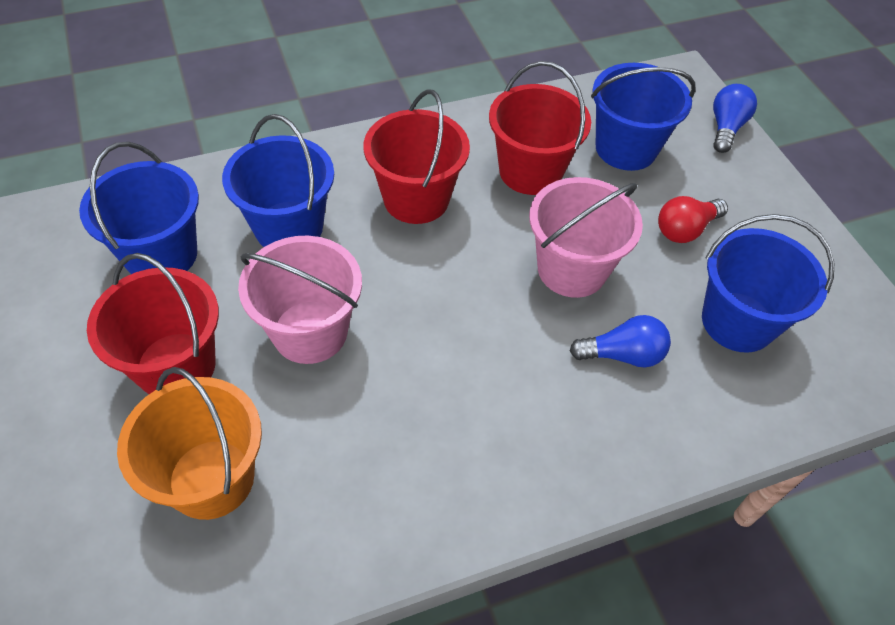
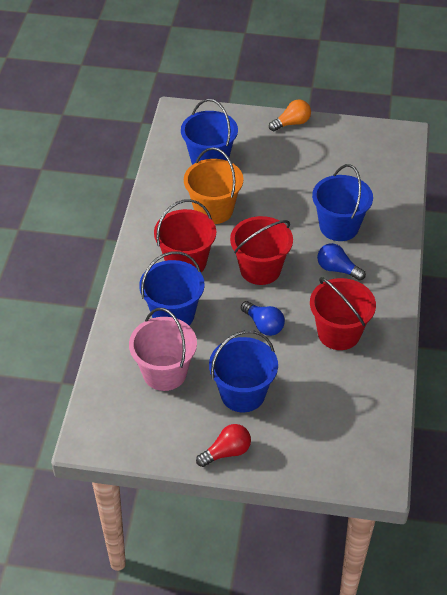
orange light bulb: none = 0 -> [269,99,311,131] = 1
pink bucket: [238,236,362,364] [529,177,643,298] = 2 -> [129,308,197,391] = 1

